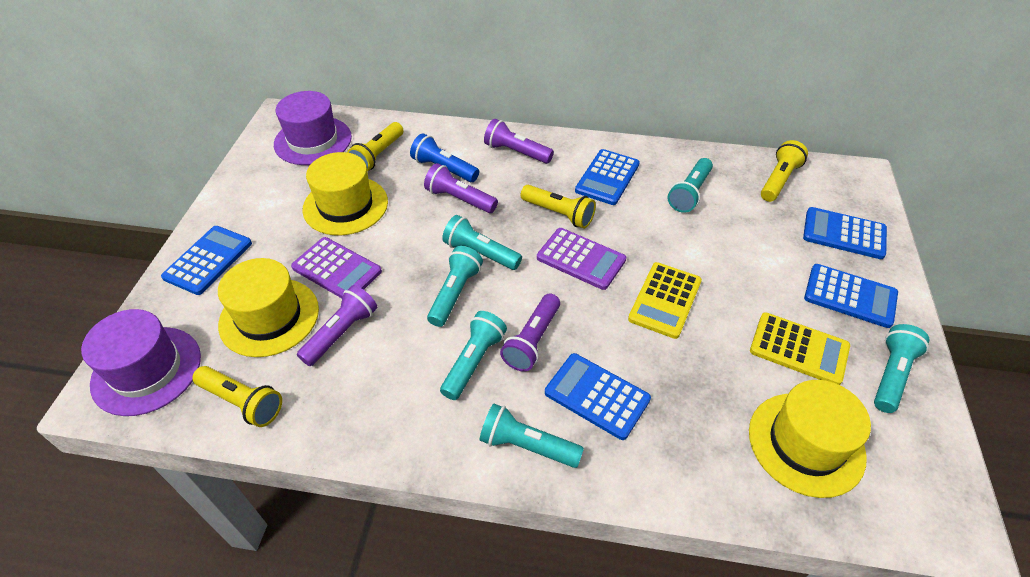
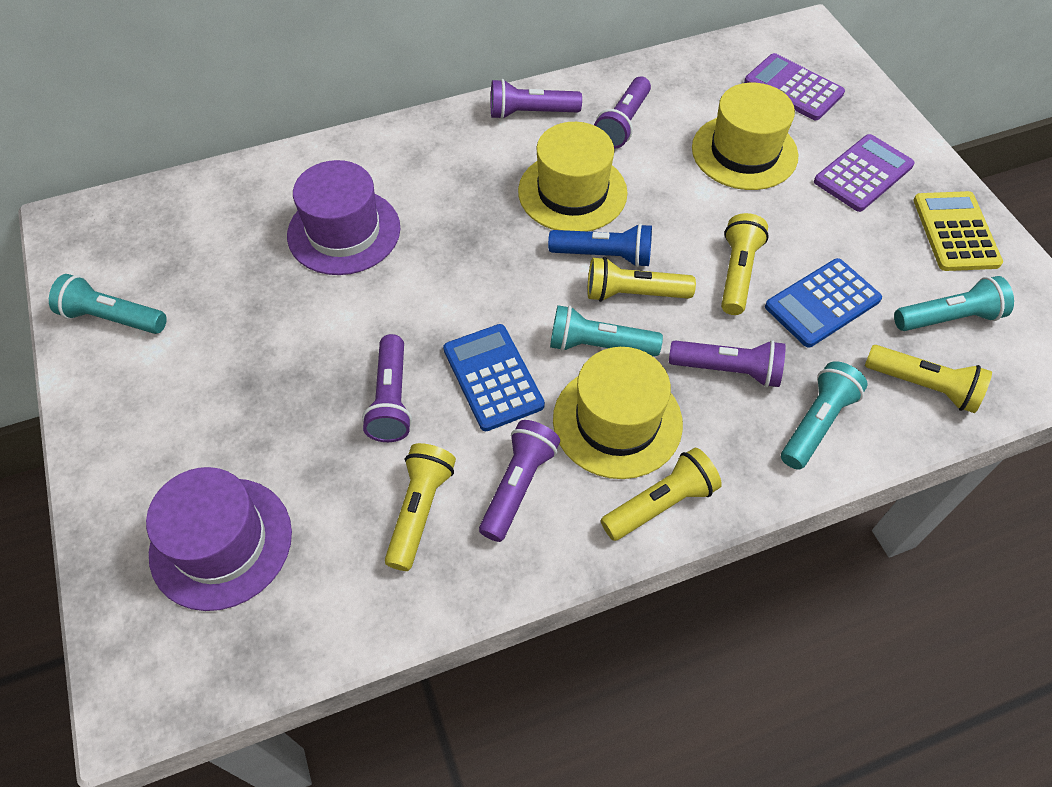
blue calculator: [161,226,252,295] [545,353,651,440] [575,149,640,205] [803,207,887,259] [804,264,898,328] = 5 -> [443,324,545,431] [765,258,882,347] = 2
purple flashlight: [297,285,377,366] [424,163,498,213] [484,119,554,164] [500,293,560,372] = 4 -> [362,334,412,442] [479,420,560,542] [491,79,582,120] [594,77,651,149] [669,340,786,387] = 5
turquoise flashlight: [427,246,483,327] [440,311,507,400] [442,215,522,270] [480,404,584,468] [667,158,713,213] [874,324,929,413] = 6 -> [49,274,167,334] [550,305,663,356] [781,361,868,470] [894,276,1014,331] = 4
yellow calculator: [628,262,702,339] [750,312,850,385] = 2 -> [913,191,1003,271] = 1
yellow flashlight: [192,366,282,427] [347,122,403,172] [521,185,596,229] [761,140,808,202] = 4 -> [385,443,456,571] [587,257,696,302] [601,448,722,541] [721,213,769,315] [865,345,992,413] = 5

